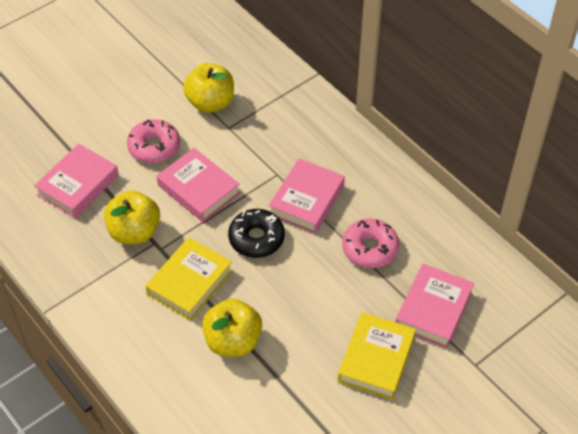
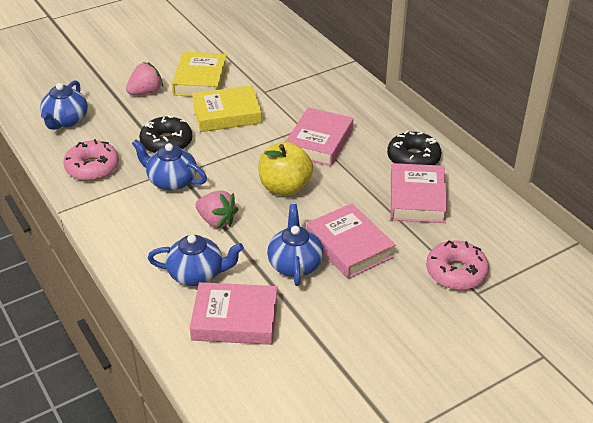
black donut: [228,209,285,258] = 1 -> [139,115,192,153] [387,130,441,165] = 2
blue teapot: none = 0 -> [40,80,88,130] [132,139,207,191] [148,234,244,286] [267,204,323,286] = 4
pink strawberry: none = 0 -> [126,62,163,95] [196,190,238,228] = 2
yellow apple: [104,190,160,244] [183,63,234,113] [202,299,262,357] = 3 -> [258,142,313,196] = 1

